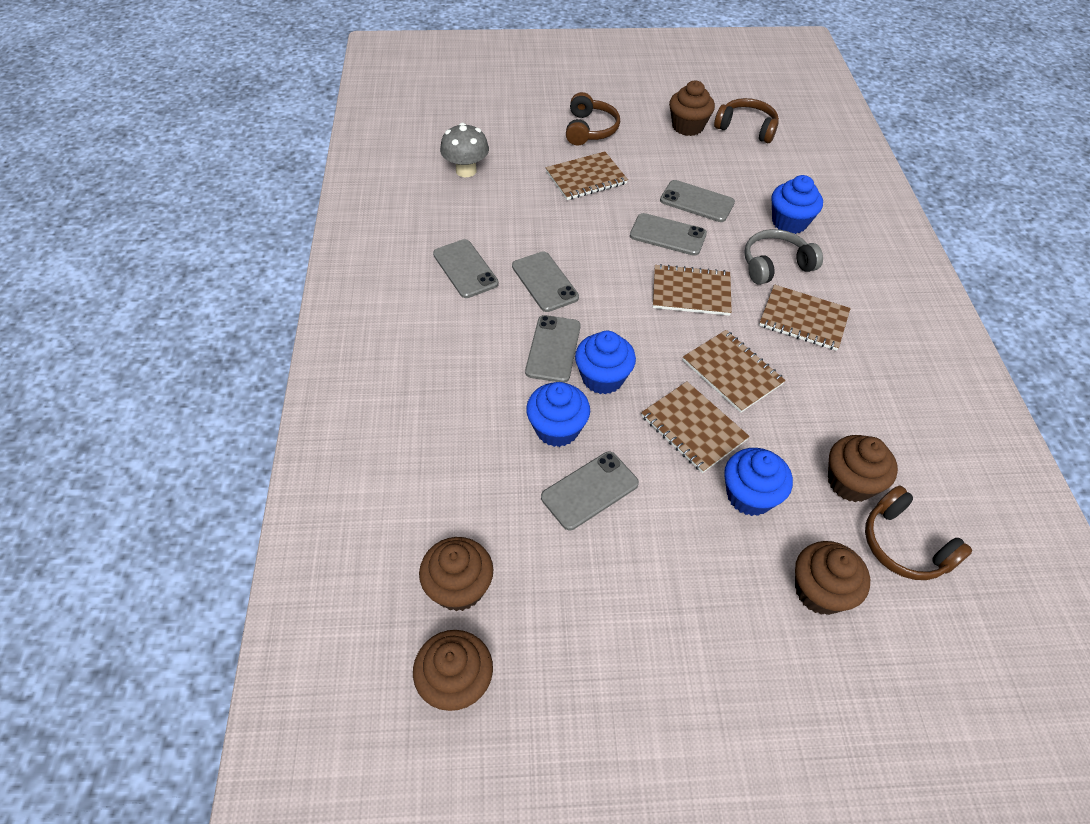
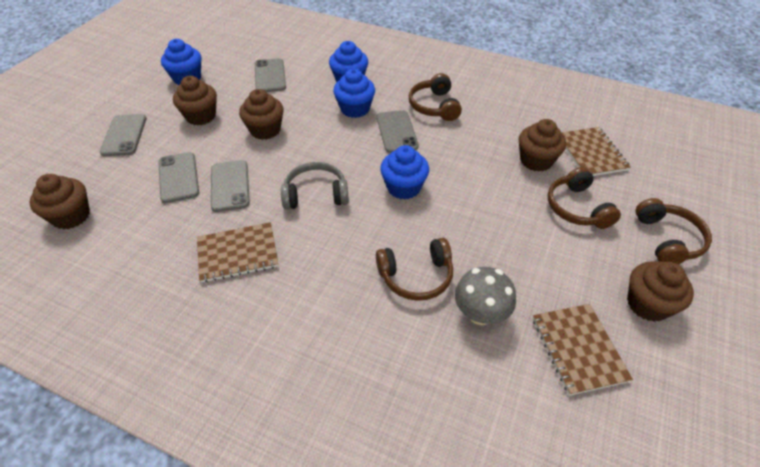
brown headphones: [566,92,620,145] [714,98,779,143] [865,485,972,580] = 3 -> [376,238,453,301] [409,73,462,121] [547,167,621,229] [635,198,712,264] = 4
brown notebook: [546,152,628,200] [641,382,750,473] [653,264,732,316] [683,330,786,413] [759,284,851,351] = 5 -> [197,222,278,283] [533,304,633,396] [562,127,631,176] = 3
grey phone: [433,239,499,298] [512,251,579,312] [525,315,581,383] [541,452,639,530] [630,213,707,256] [660,180,735,222] = 6 -> [100,114,146,156] [158,152,199,203] [211,160,250,212] [255,58,286,92] [377,110,419,153] = 5

